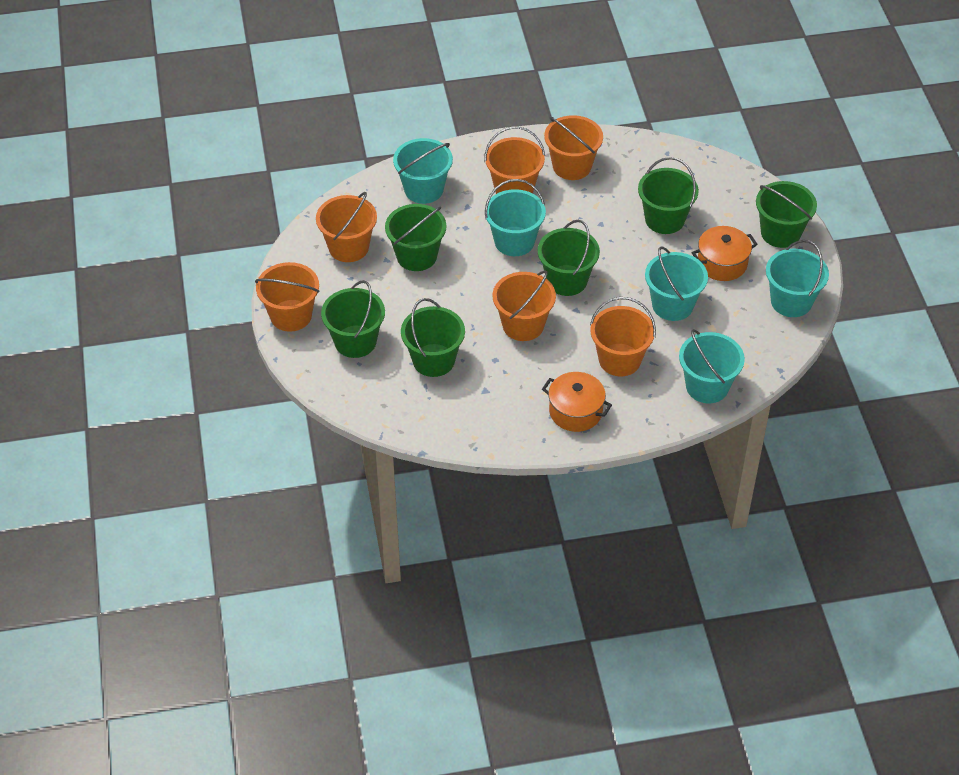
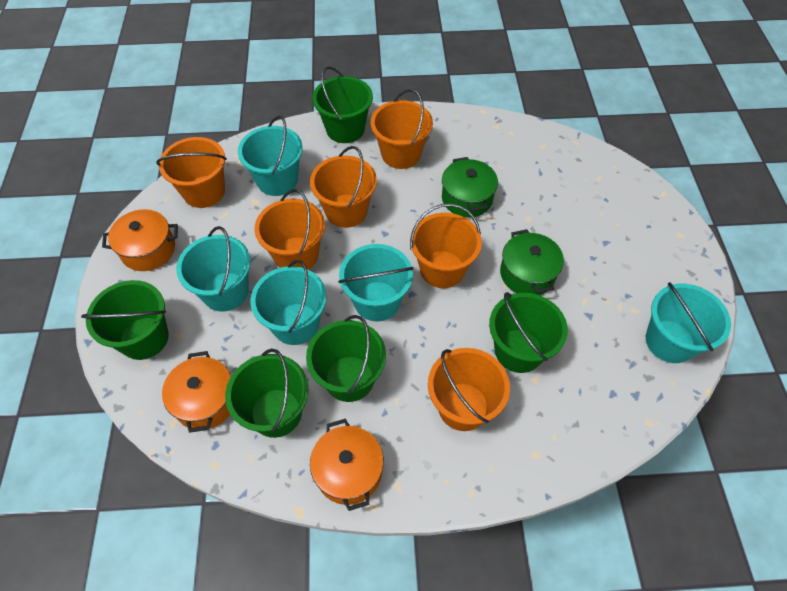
green bucket: [321,280,385,358] [385,204,446,271] [401,298,465,377] [538,220,600,296] [638,157,699,234] [756,181,817,248] = 6 -> [81,280,169,360] [225,349,309,438] [306,315,386,402] [312,66,373,143] [489,292,568,373] = 5
green pot: none = 0 -> [442,157,498,218] [500,229,564,295] = 2
orange pot: [542,372,612,432] [692,226,758,281] = 2 -> [102,209,178,271] [162,351,231,433] [310,419,384,511] = 3

